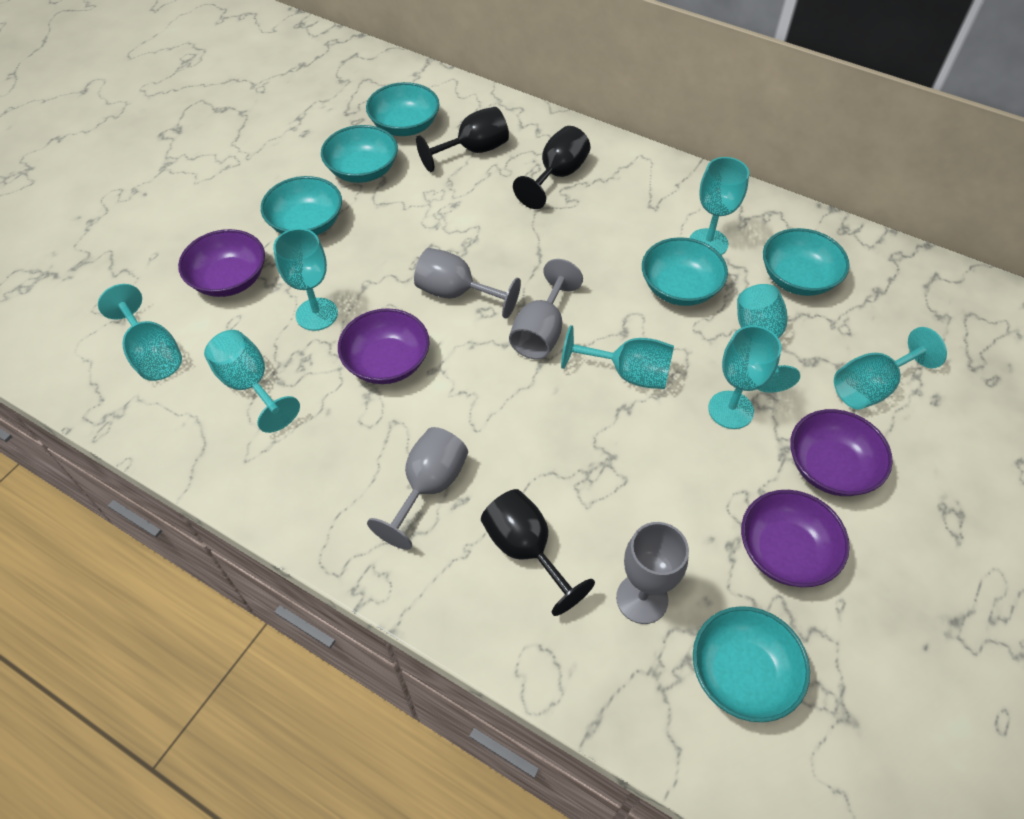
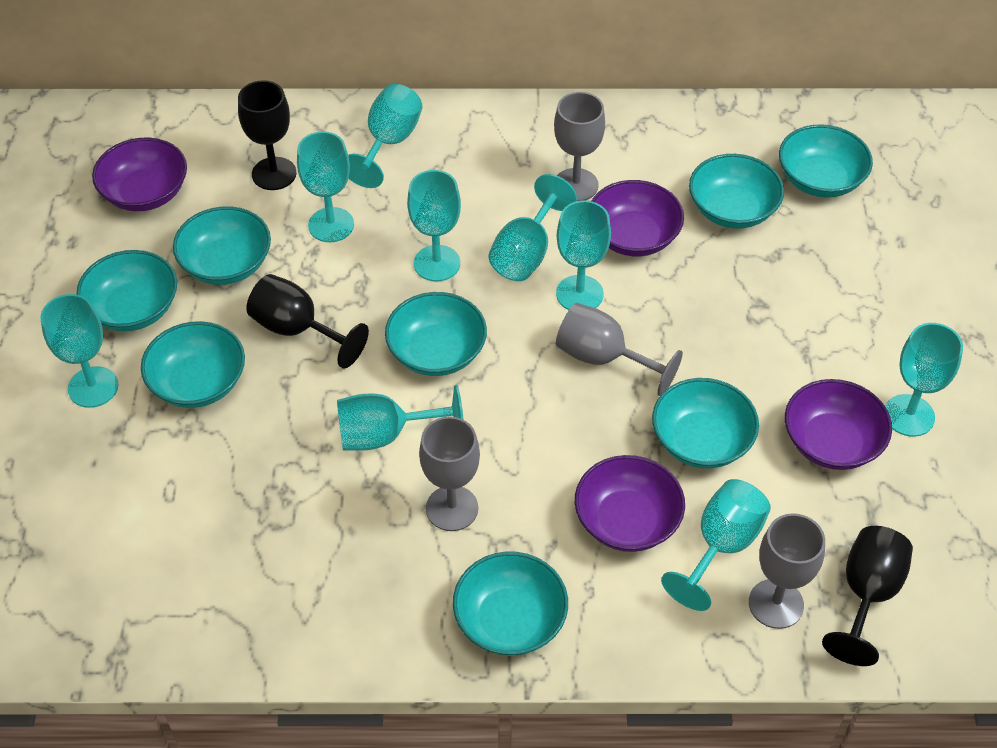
turquoise bowl: [261,176,342,235] [321,125,398,183] [366,82,439,136] [642,237,728,306] [693,606,810,722] [763,228,850,296] = 6 -> [76,250,177,331] [141,321,245,408] [173,206,271,285] [385,292,487,376] [453,551,568,656] [652,378,759,468] [689,154,784,229] [779,124,873,198] = 8
turquoise goblet: [98,284,182,381] [204,330,300,433] [273,228,338,331] [561,325,674,389] [690,157,749,255] [708,325,781,429] [737,284,800,393] [834,327,947,409] = 8 -> [40,294,118,408] [297,131,354,242] [337,385,464,451] [348,84,422,188] [407,170,461,281] [489,174,577,281] [556,200,611,310] [661,479,771,611] [885,323,963,437] = 9

